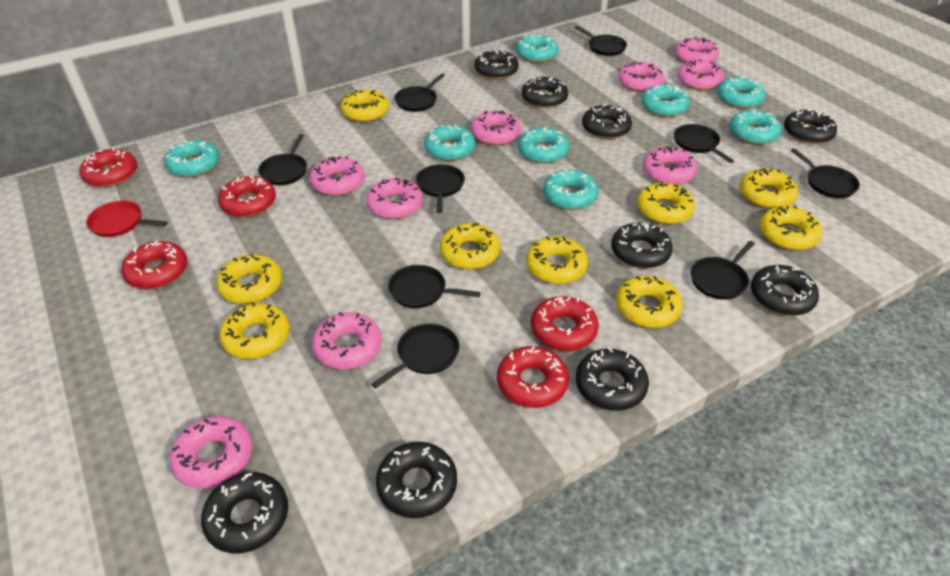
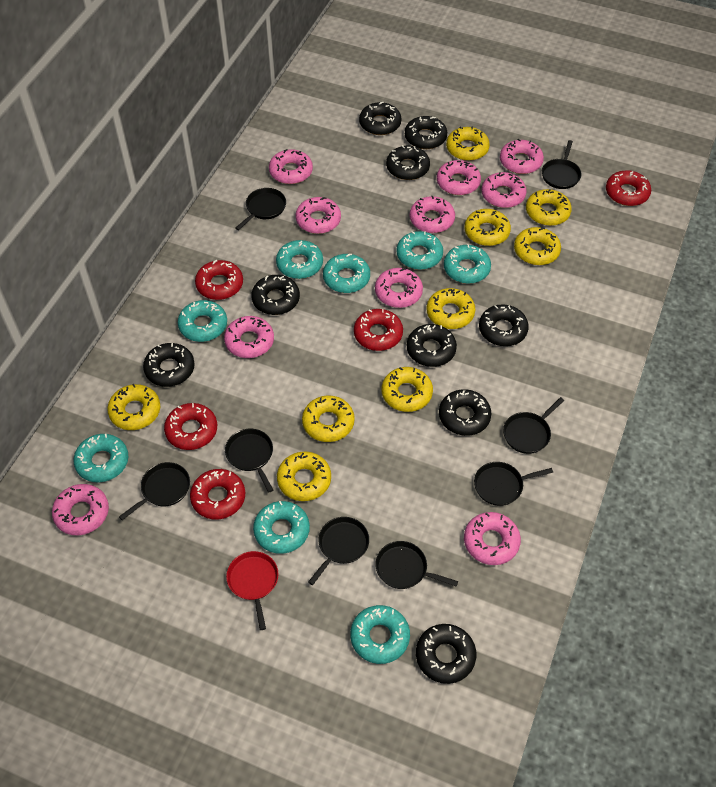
black pan: [258,134,307,185] [371,323,459,389] [388,265,481,308] [395,73,445,112] [416,164,465,213] [575,26,627,56] [674,124,734,163] [691,241,755,300] [790,148,860,198] = 9 -> [119,462,190,520] [225,429,273,492] [235,188,286,230] [308,517,369,585] [375,541,458,589] [474,462,553,506] [503,397,564,454] [542,140,582,189] = 8
pink donut: [170,416,252,489] [310,156,365,196] [312,312,382,369] [366,178,423,219] [471,111,521,145] [618,62,664,92] [643,147,697,185] [675,38,719,63] [678,59,724,90] = 9 -> [52,484,109,535] [224,316,274,358] [269,149,313,184] [296,197,341,234] [375,268,423,308] [410,196,455,233] [437,160,481,195] [464,512,521,565] [481,172,527,208] [500,139,544,174] = 10

